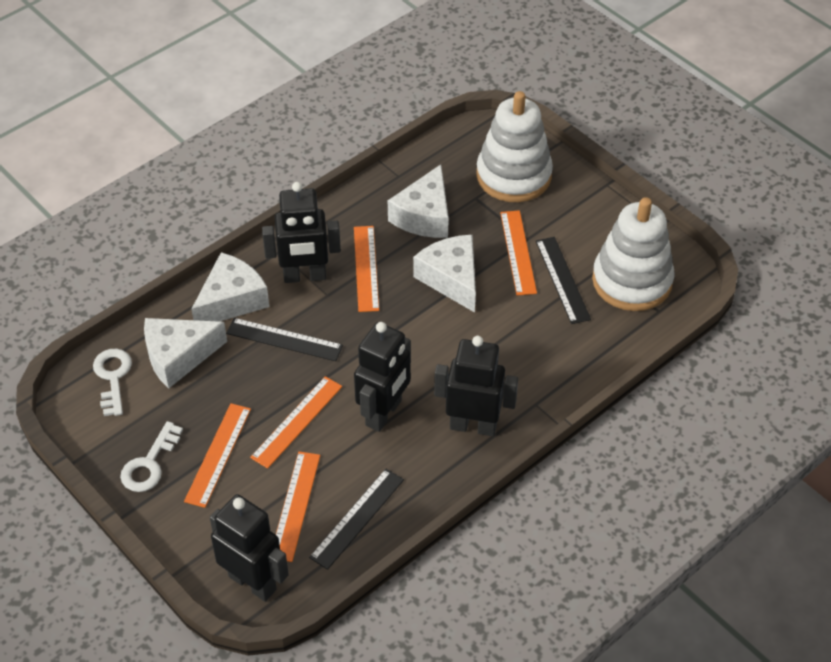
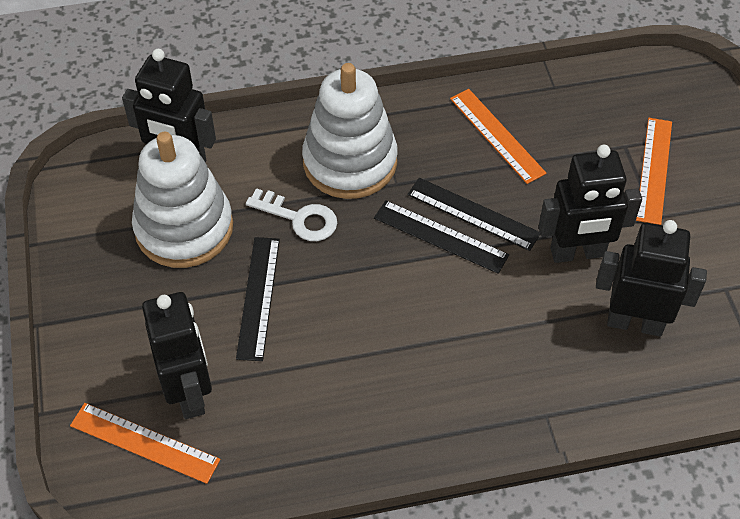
orange ruler: [184,403,251,508] [250,376,342,469] [276,451,320,562] [354,226,379,312] [500,210,537,295] = 5 -> [70,403,221,484] [450,89,547,184] [636,118,672,225] = 3
white cheese: [144,318,227,388] [192,252,269,322] [388,164,449,238] [413,235,476,313] = 4 -> none = 0
white key: [93,349,132,416] [120,421,183,492] = 2 -> [246,188,337,241] = 1

